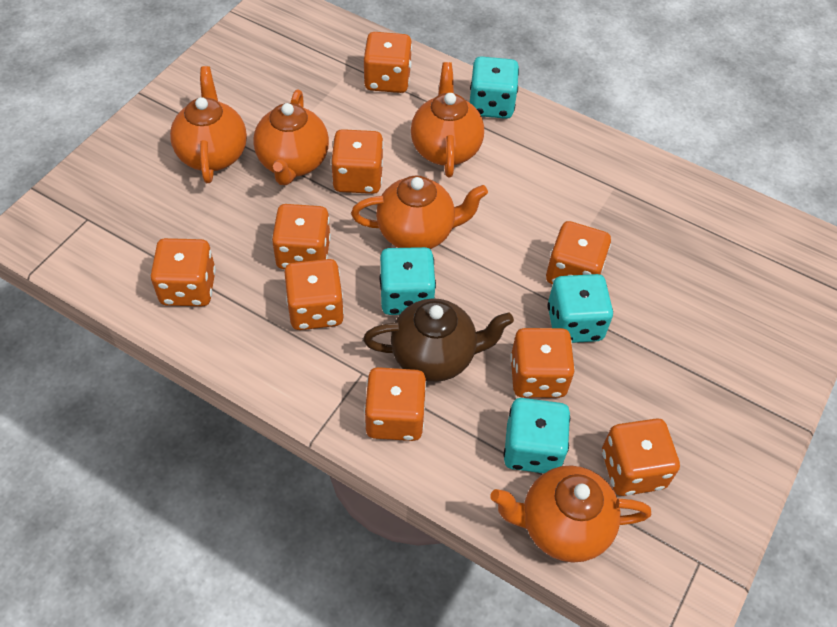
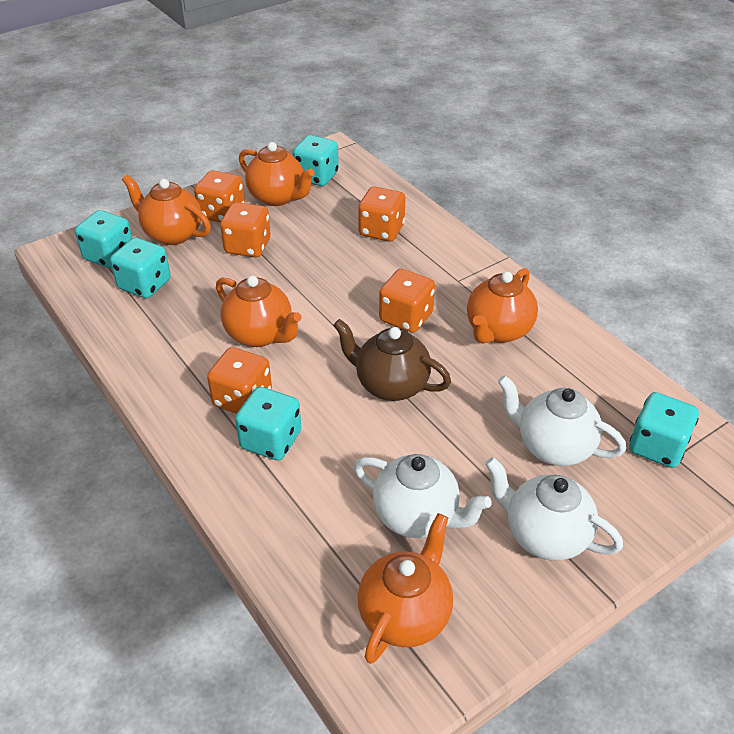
orange dice: [151,238,216,306] [272,204,331,269] [285,259,344,330] [331,129,384,194] [364,32,412,93] [364,367,427,441] [510,328,575,398] [546,221,611,284] [602,418,680,496] = 9 -> [194,170,245,223] [207,347,272,414] [220,202,271,257] [358,187,406,242] [379,269,435,333] = 5
turquoise dice: [379,247,436,315] [470,56,519,119] [504,398,570,473] [547,274,613,343] = 4 -> [75,210,132,268] [110,238,171,298] [235,387,301,461] [293,135,339,186] [629,392,699,468] = 5
white teapot: none = 0 -> [354,454,492,538] [485,457,623,561] [498,375,626,466] = 3

